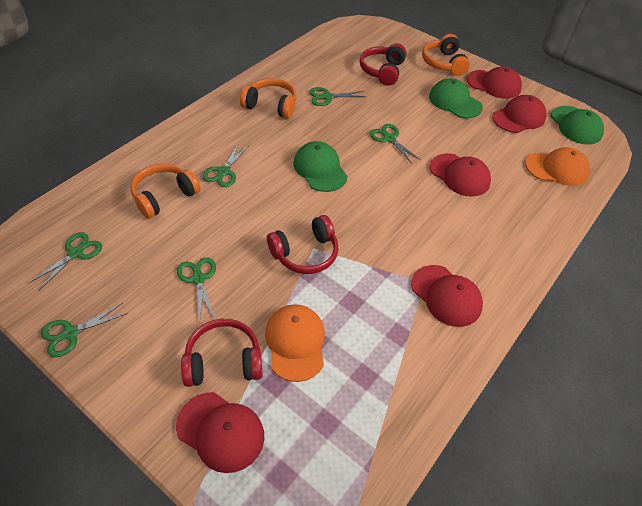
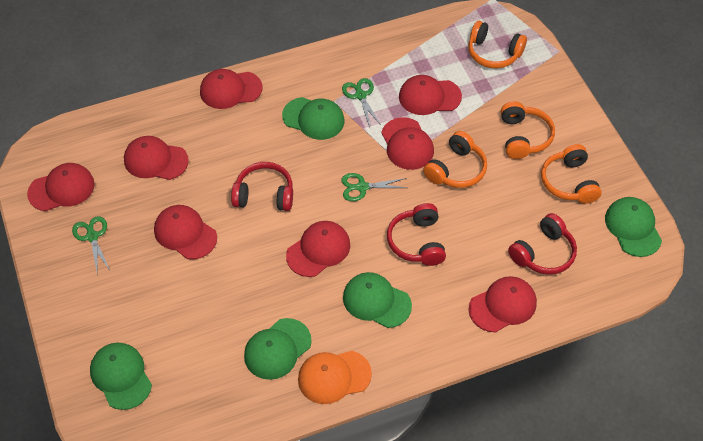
green cap: [294,141,348,192] [429,78,483,118] [551,106,604,145] = 3 -> [90,343,152,410] [244,318,312,380] [282,97,344,140] [343,272,412,328] [605,197,662,257] = 5
green scissors: [29,232,102,291] [41,303,128,357] [177,257,216,321] [202,143,249,187] [309,87,366,106] [370,124,421,164] = 6 -> [72,216,110,271] [341,173,406,201] [342,78,381,128] = 3
orange cap: [265,304,325,382] [525,147,590,186] = 2 -> [298,351,372,404] = 1
orange headphones: [130,164,201,219] [240,78,297,119] [422,34,470,76] = 3 -> [423,131,487,188] [468,21,527,68] [501,101,555,159] [541,144,602,204] = 4
red cap: [176,392,264,473] [411,265,483,327] [430,153,491,197] [467,66,522,99] [492,95,547,133] = 5 -> [27,163,95,211] [124,136,189,180] [154,205,217,260] [200,69,262,109] [286,221,350,277] [381,117,434,170] [399,75,462,115] [469,276,537,333] = 8

